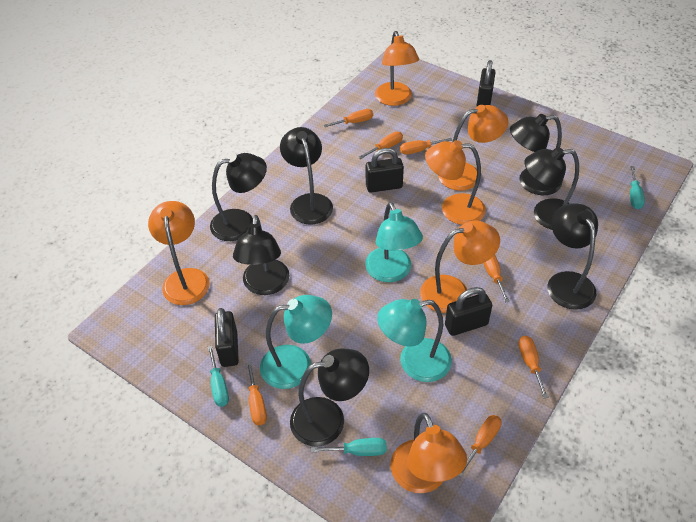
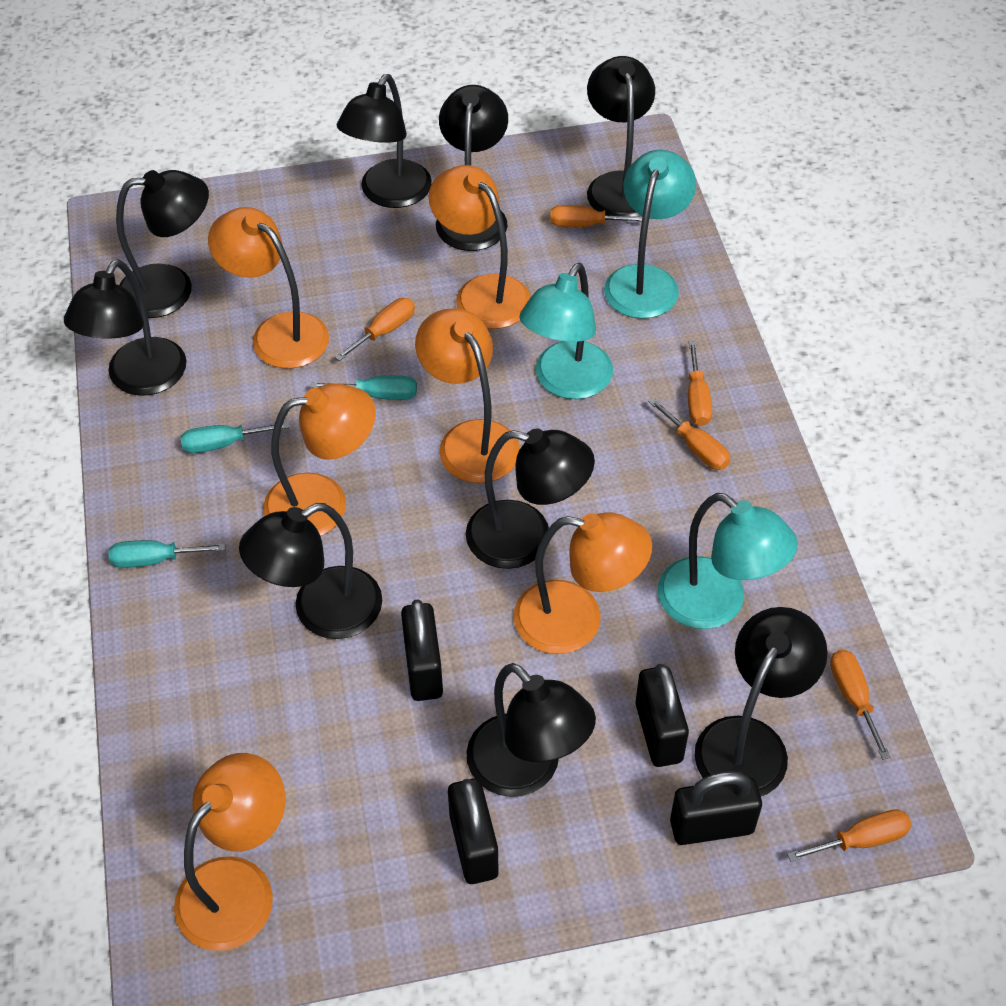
black lamp: [210,153,267,241] [233,215,290,295] [280,127,333,225] [290,348,369,447] [510,114,562,195] [524,147,579,230] [547,203,598,310] = 7 -> [64,259,186,396] [116,170,209,318] [239,503,382,639] [337,74,432,208] [436,85,508,251] [466,428,595,569] [466,663,596,797] [587,56,655,217] [695,607,828,796] = 9
orange screwdriver: [246,361,267,425] [323,109,373,128] [358,132,403,159] [400,138,452,155] [458,415,502,477] [483,255,510,303] [518,336,548,398] = 7 -> [335,298,415,361] [550,205,643,227] [648,398,730,470] [688,341,712,426] [787,809,912,862] [830,650,890,760] = 6

